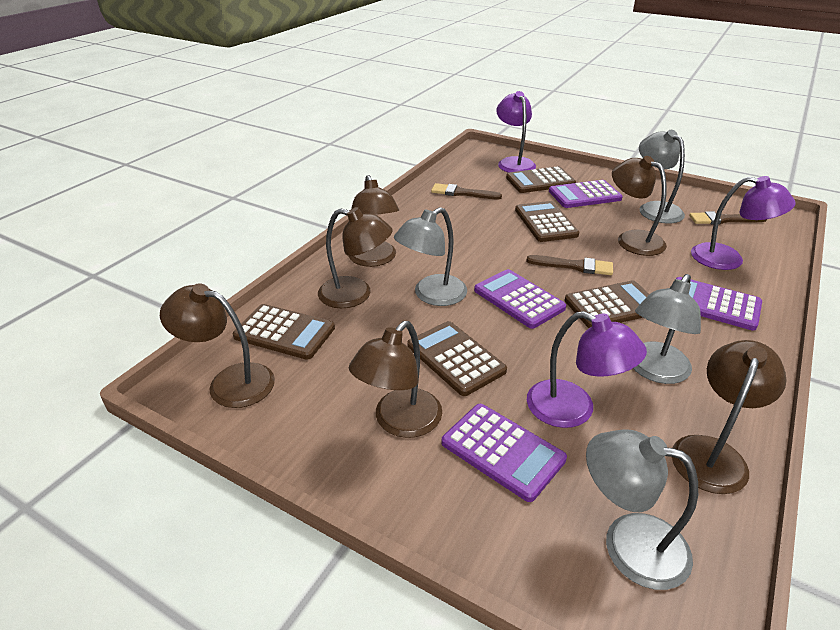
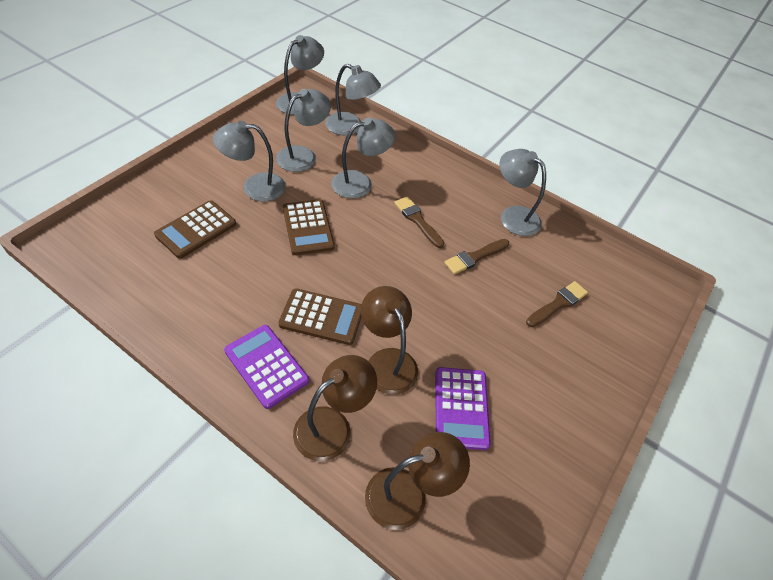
brown calculator: [233,304,335,360] [407,321,507,396] [506,166,576,193] [515,201,579,242] [565,280,649,328] = 5 -> [154,200,236,259] [278,288,362,345] [283,200,335,255] = 3
brown lamp: [160,283,275,408] [318,207,393,308] [349,175,399,267] [349,321,442,438] [612,156,667,256] [672,340,786,494] = 6 -> [293,355,377,461] [361,286,418,395] [365,432,470,530] = 3
grey lamp: [394,207,467,306] [586,429,698,590] [633,274,701,384] [639,130,685,223] = 4 -> [213,121,286,202] [276,35,324,115] [276,89,331,172] [325,64,381,135] [331,118,395,199] [500,149,546,236] = 6
purple calculator: [441,404,567,502] [474,269,566,329] [549,180,623,208] [676,277,762,331] = 4 -> [224,325,309,409] [435,367,491,450] = 2
purple lamp: [496,91,536,173] [527,311,647,428] [691,176,796,270] = 3 -> none = 0

